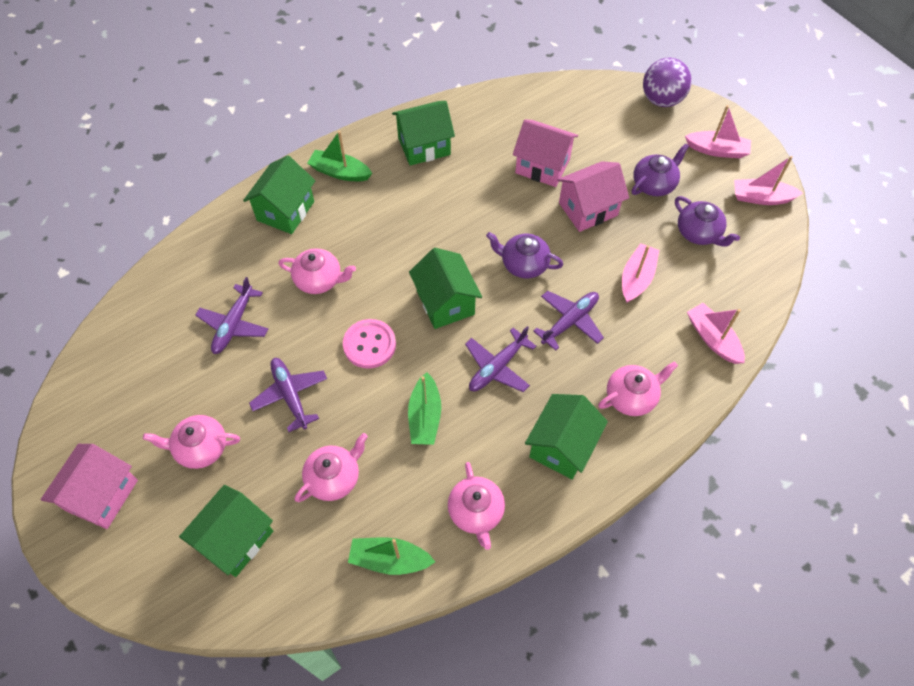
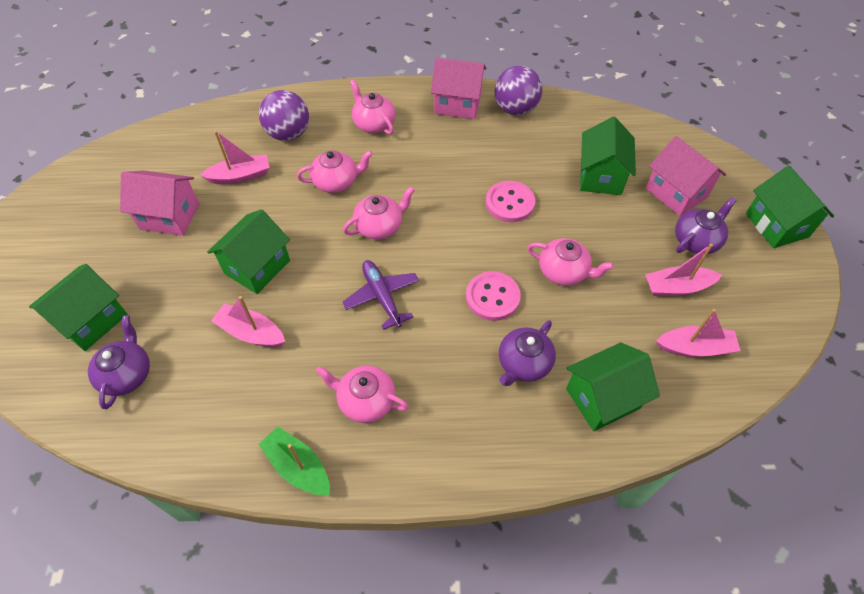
green boat: [308,131,372,181] [348,537,435,575] [408,372,441,445] = 3 -> [259,426,330,495] = 1
pink button: [343,319,396,369] = 1 -> [466,271,521,321] [486,181,535,222] = 2
purple ball: [643,58,692,107] = 1 -> [259,90,309,141] [495,65,542,116] = 2
purple plane: [195,277,268,354] [249,358,327,432] [465,326,536,392] [533,291,604,351] = 4 -> [342,260,419,330] = 1

